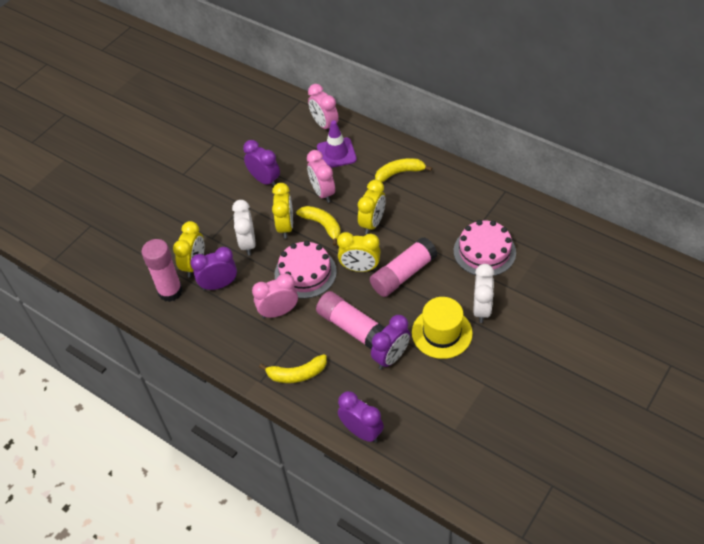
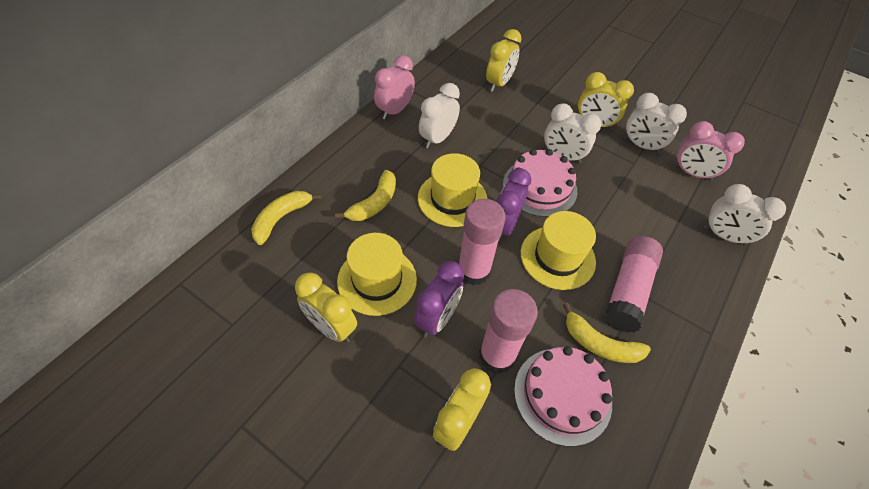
pink clock: [252,273,298,319] [307,150,335,203] [308,84,339,129] = 3 -> [374,55,415,120] [674,121,745,181] = 2
purple clock: [190,247,237,291] [243,140,280,187] [338,391,384,443] [371,315,410,370] = 4 -> [414,261,464,337] [496,168,531,241] = 2
purple traffic cone: [317,120,357,168] = 1 -> none = 0
white clock: [232,200,256,256] [473,264,494,323] = 2 -> [419,83,460,149] [544,104,601,163] [625,93,687,153] [704,184,786,245] = 4
yellow hat: [412,297,473,359] = 1 -> [337,233,417,316] [418,153,487,227] [521,211,596,290] = 3

